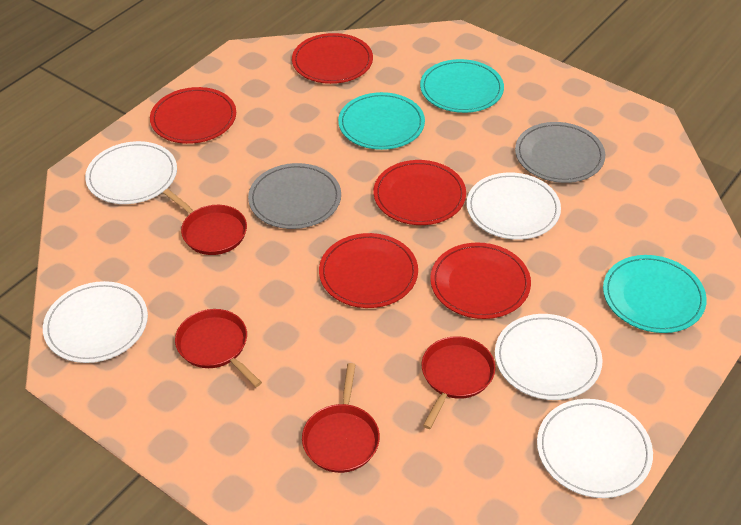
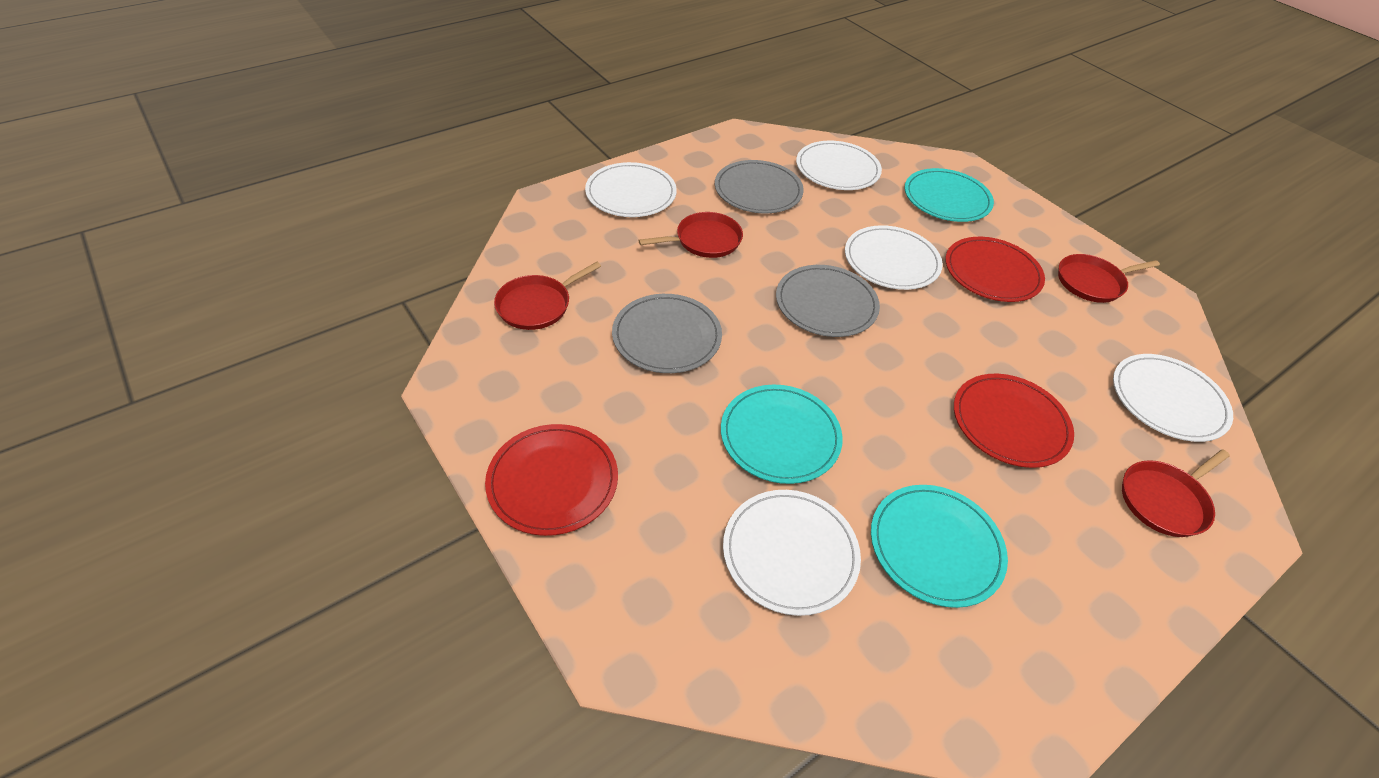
grey plate: [248,163,341,229] [515,122,605,183] = 2 -> [612,294,722,373] [715,160,804,214] [776,265,880,337] = 3
red plate: [150,87,236,144] [292,33,373,84] [319,233,418,308] [373,160,466,225] [430,242,531,319] = 5 -> [485,424,618,536] [945,237,1045,302] [954,374,1074,468] = 3

